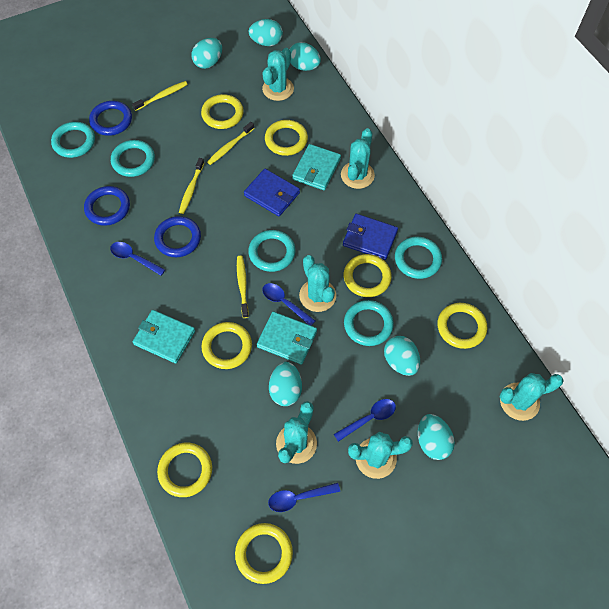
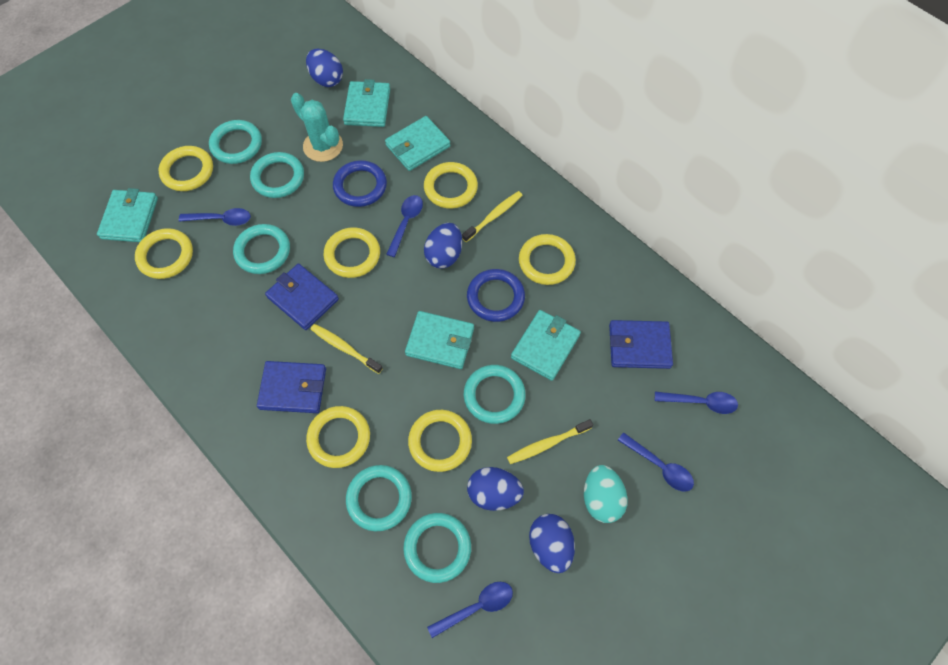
blue egg: none = 0 -> [306,49,343,87] [424,223,462,269] [467,467,524,511] [529,514,575,573] = 4
blue ring: [84,186,130,226] [89,101,132,136] [154,216,201,257] = 3 -> [333,160,387,207] [467,269,525,322] = 2
blue spoon: [110,242,165,276] [262,283,315,326] [268,483,340,512] [334,399,396,442] = 4 -> [179,208,251,226] [386,195,423,257] [427,582,513,638] [618,432,694,492] [655,392,738,414] = 5
blue wallet: [244,169,300,216] [343,214,398,260] = 2 -> [257,361,326,413] [265,264,339,330] [609,320,673,369] = 3
turquoise cactus: [262,48,294,101] [276,401,317,464] [299,255,336,312] [341,128,375,189] [348,432,413,479] [499,373,564,421] = 6 -> [291,93,343,162] = 1
turquoise egg: [192,38,222,69] [248,19,283,46] [269,362,302,406] [290,42,321,71] [384,336,420,376] [418,414,455,460] = 6 -> [584,465,628,523] = 1
turquoise ring: [51,122,95,158] [111,140,155,177] [248,230,296,272] [344,300,394,346] [395,237,442,279] = 5 -> [209,120,262,164] [233,224,290,274] [250,152,304,198] [346,465,412,531] [403,513,471,583] [464,365,526,424] = 6
turquoise wallet: [133,310,195,363] [257,312,317,364] [292,144,341,190] = 3 -> [97,188,158,242] [343,79,390,127] [385,116,450,171] [405,311,474,369] [511,310,581,381] = 5
yellow toothbrush: [132,81,188,111] [179,158,204,214] [207,122,254,165] [237,256,249,318] = 4 -> [310,324,383,374] [462,191,522,242] [507,419,593,464] = 3

